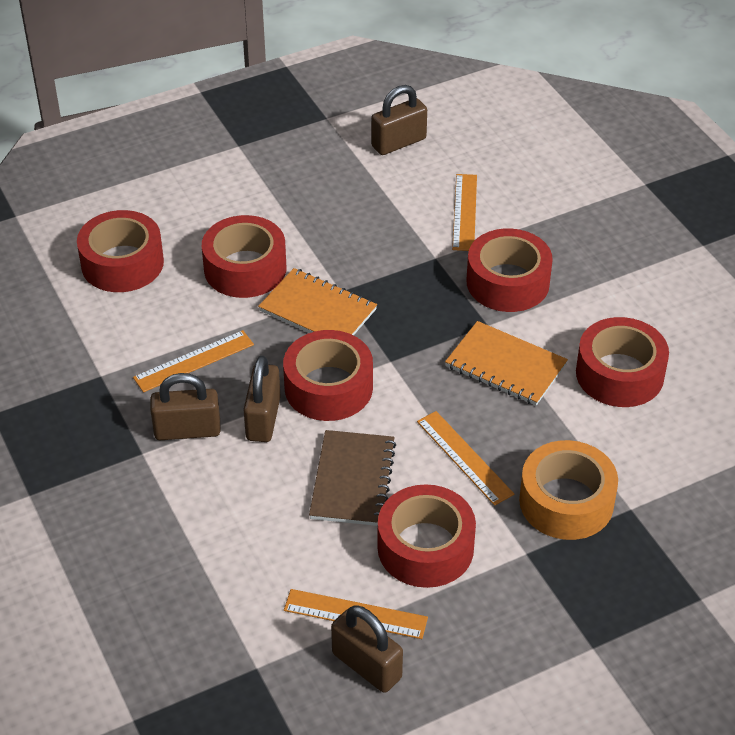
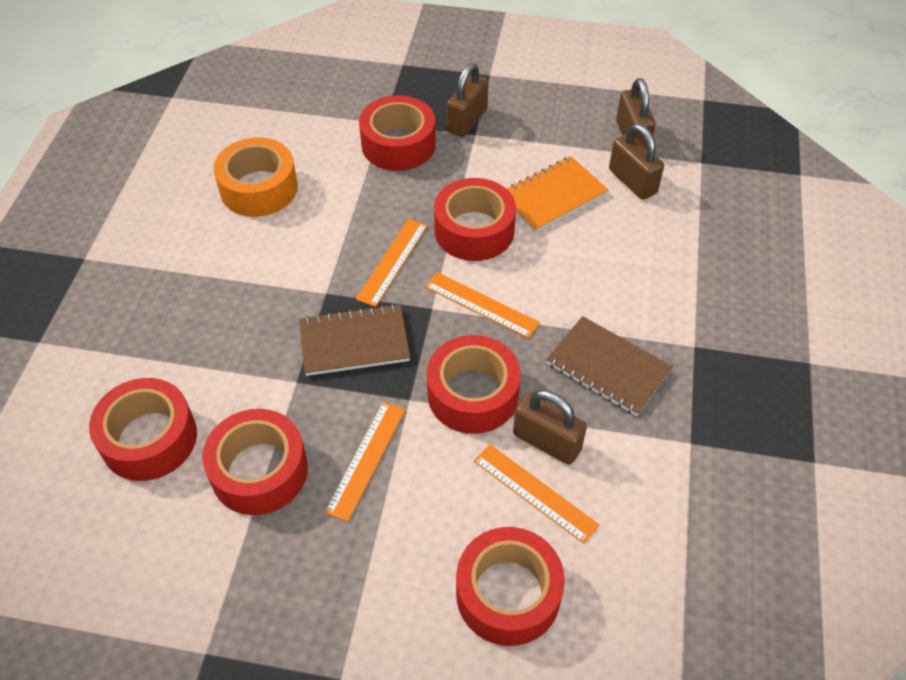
brown notebook: [309,430,396,526] = 1 -> [299,304,410,376] [546,316,673,416] = 2
orange notebook: [258,268,377,335] [445,321,568,406] = 2 -> [506,156,608,232] = 1

